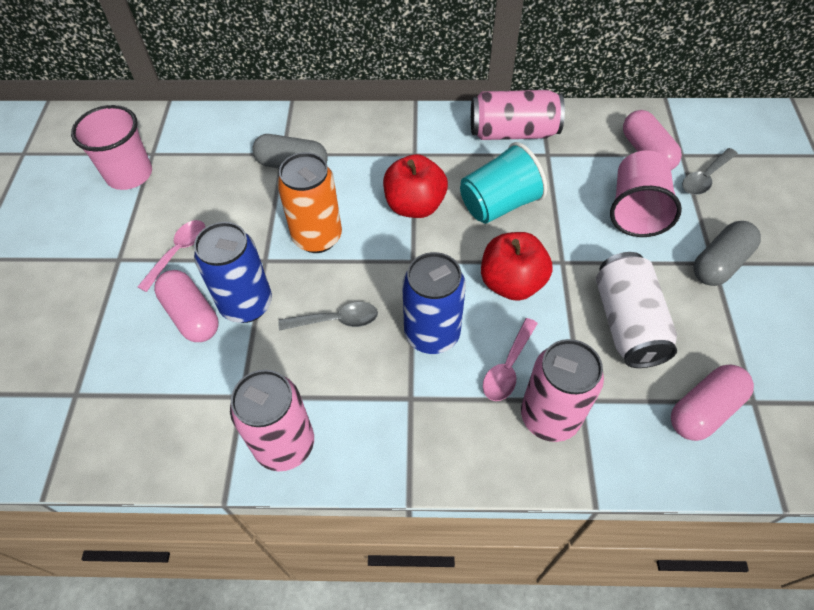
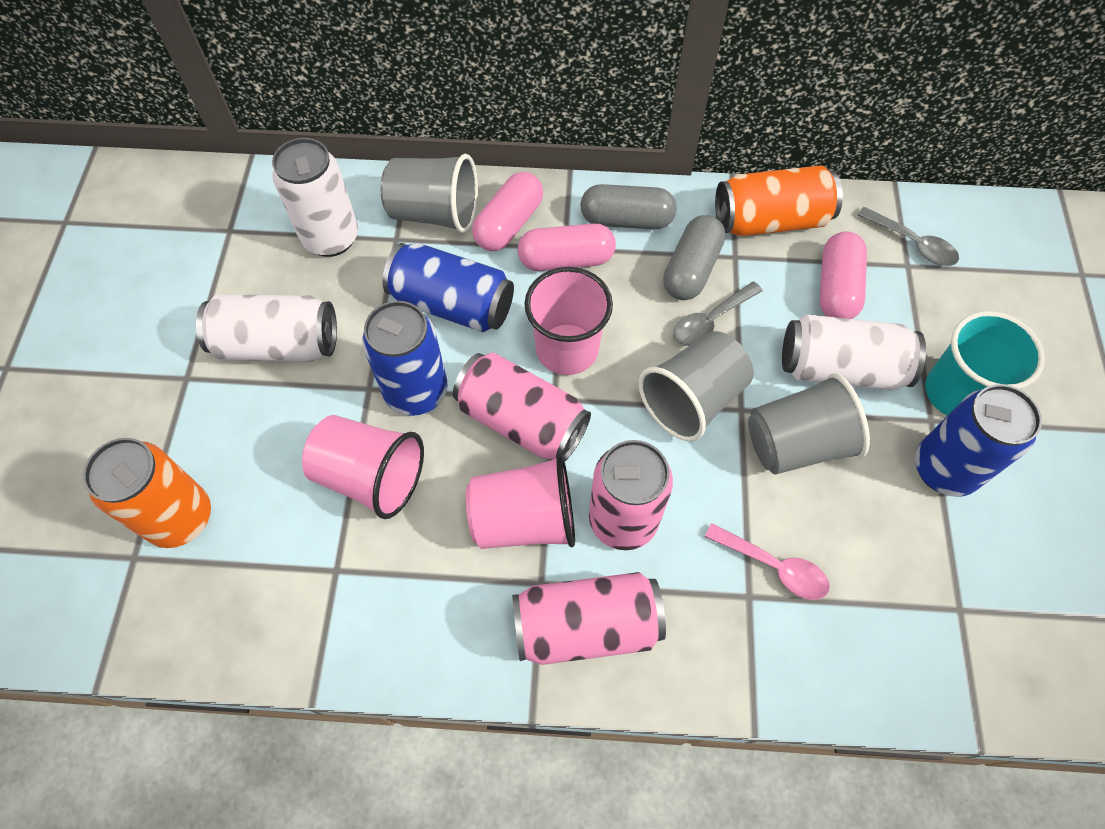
blue can: [194,222,272,323] [402,252,466,354] = 2 -> [362,301,448,416] [382,243,514,332] [915,384,1042,497] = 3
grey cup: none = 0 -> [380,154,478,233] [639,331,754,442] [748,373,870,475] = 3
orange can: [277,152,342,253] = 1 -> [83,438,211,548] [715,165,843,236] = 2
pink cup: [71,105,152,190] [610,150,682,237] = 2 -> [302,415,424,519] [466,455,575,549] [524,267,613,375] = 3
pink spoon: [137,220,205,292] [483,318,538,401] = 2 -> [705,523,830,600] = 1
red apple: [383,154,448,218] [481,232,553,301] = 2 -> none = 0
white can: [596,252,677,368] = 1 -> [196,294,337,361] [272,138,358,257] [782,314,926,390] = 3

